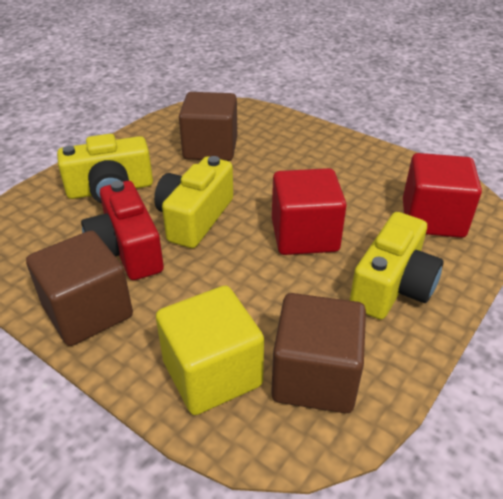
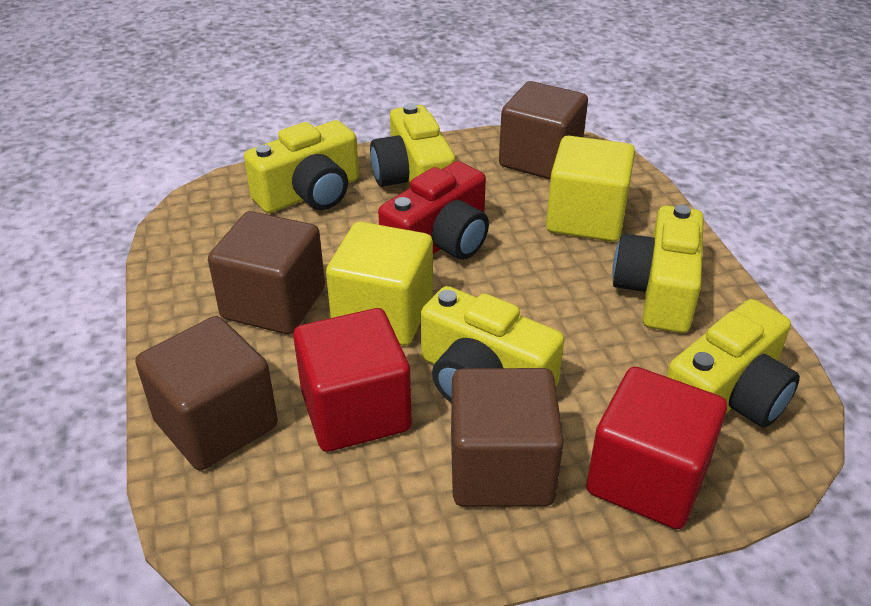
brown cube: [26,231,133,346] [179,92,237,161] [271,293,366,413] = 3 -> [135,316,278,470] [208,211,325,334] [451,368,564,507] [499,81,588,179] = 4
yellow camera: [57,134,153,204] [154,156,233,248] [349,212,443,320] = 3 -> [244,120,359,213] [370,103,456,188] [421,286,564,403] [612,204,704,333] [667,299,800,427] = 5
yellow cube: [156,286,264,415] = 1 -> [326,222,433,346] [546,136,635,242] = 2

